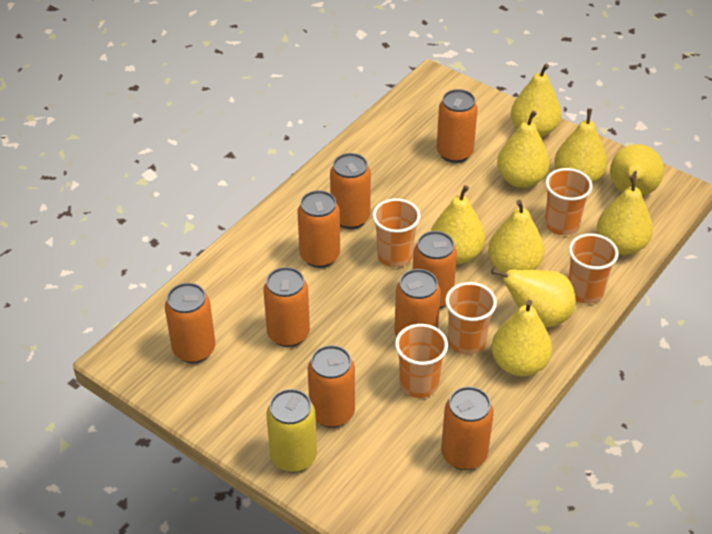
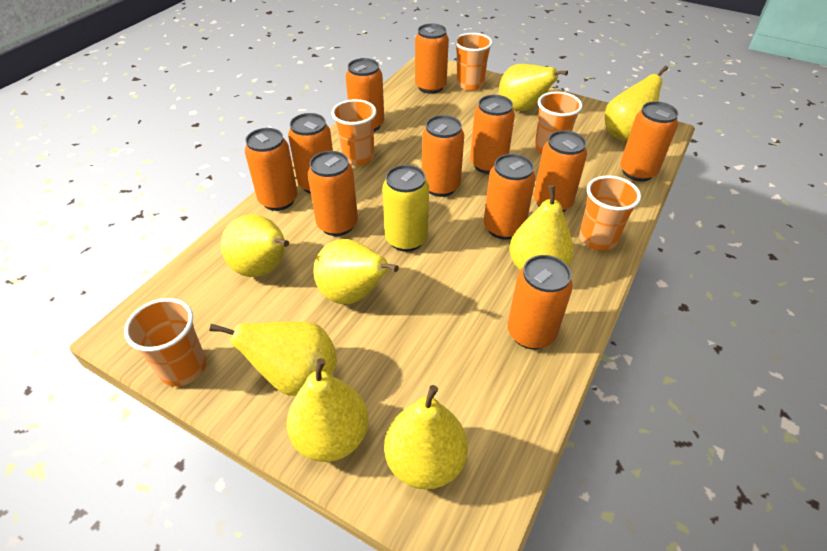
orange can: [165,283,215,363] [263,267,310,347] [297,190,340,268] [308,345,355,428] [330,153,371,229] [394,269,441,337] [413,231,457,308] [436,89,478,163] [441,386,494,470] = 9 -> [245,128,298,211] [288,113,333,194] [308,151,358,236] [346,58,384,132] [415,24,449,94] [422,115,464,197] [470,95,515,174] [484,154,535,240] [507,255,573,349] [534,130,587,212] [620,101,679,181] = 11
yellow pear: [431,185,485,264] [488,200,545,273] [491,269,576,328] [491,300,552,376] [497,111,550,188] [511,64,561,137] [555,108,607,184] [597,175,653,255] [610,144,664,196] = 9 -> [210,321,337,396] [221,214,289,277] [287,358,369,462] [313,239,399,304] [384,385,468,490] [499,64,568,111] [509,185,574,270] [605,66,668,141] = 8

